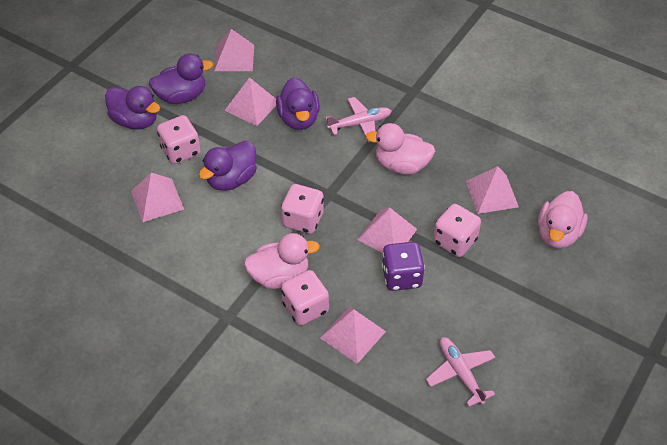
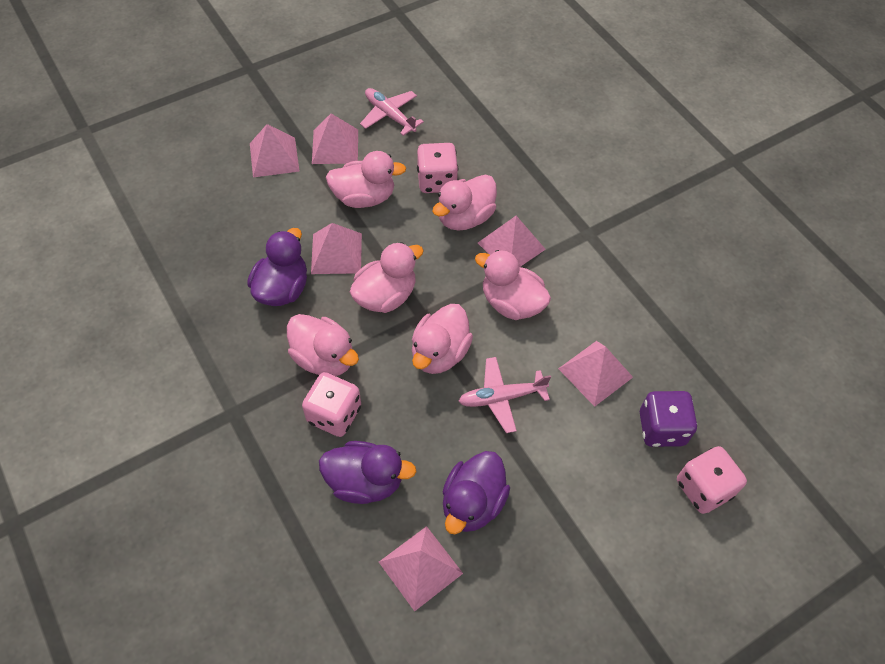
pink dice: [157,115,201,164] [281,184,324,234] [281,270,329,326] [433,204,481,257] = 4 -> [302,372,361,437] [417,143,458,193] [677,446,747,514] = 3
pink duck: [244,233,320,289] [366,123,435,175] [538,191,587,249] = 3 -> [287,314,359,376] [326,151,406,208] [350,242,424,313] [412,304,473,374] [432,175,497,231] [475,250,551,320] = 6
purple duck: [105,86,160,130] [149,53,213,104] [199,141,257,191] [276,77,320,130] = 4 -> [247,228,307,306] [319,441,417,504] [443,451,510,534] = 3

